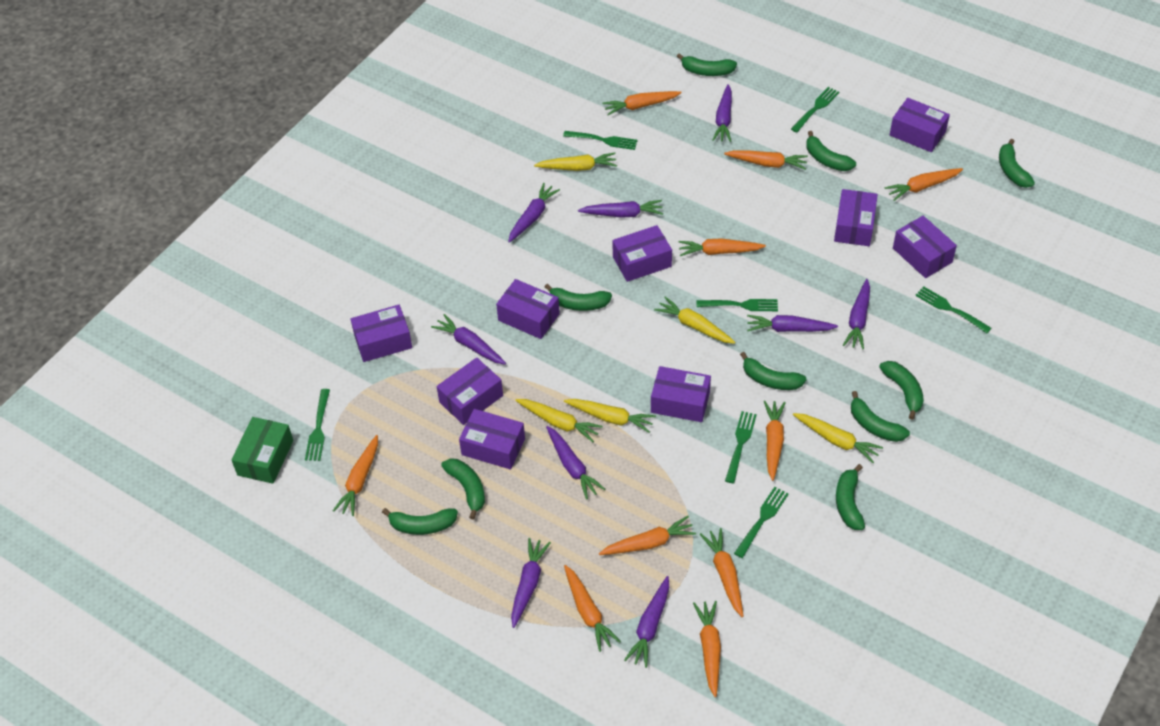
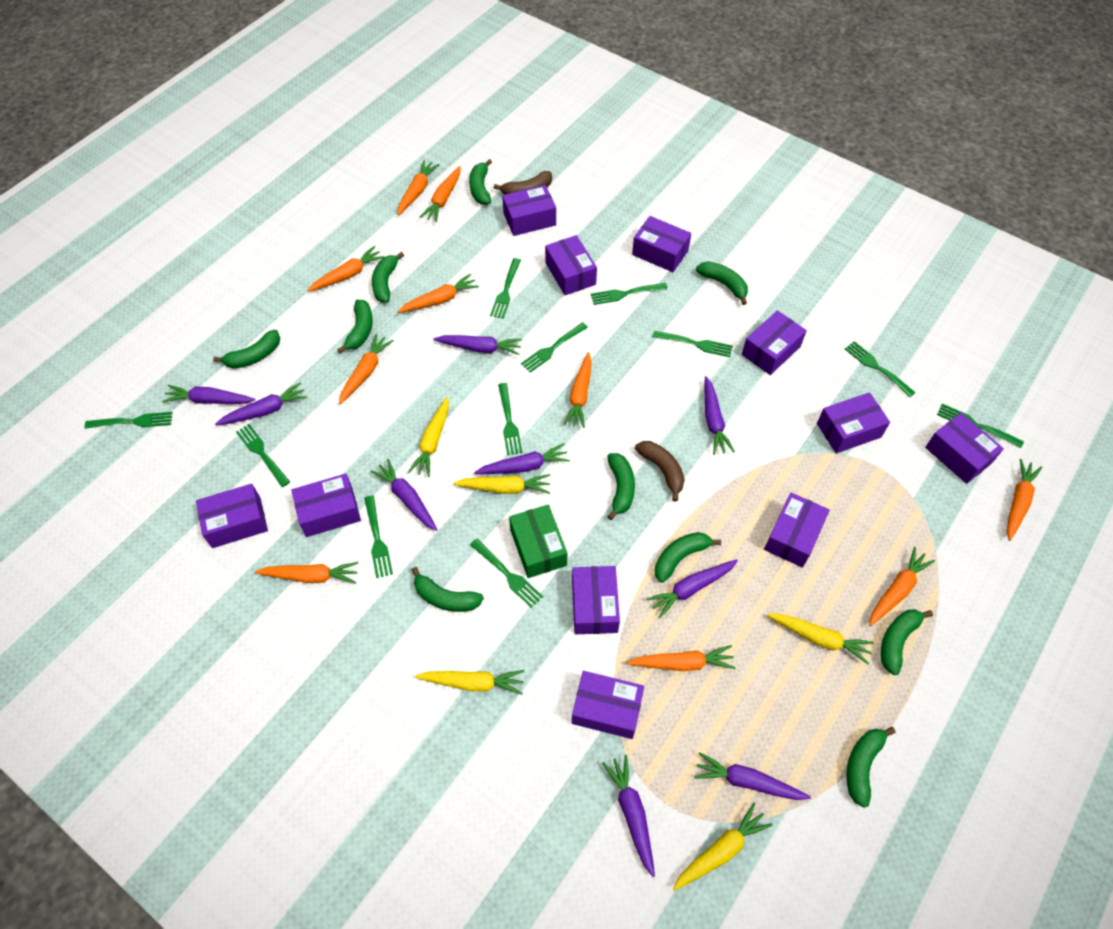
brown banana: none = 0 -> [494,171,552,195] [635,441,685,502] = 2
green fork: [305,389,330,461] [563,131,638,150] [697,299,778,311] [725,411,757,483] [734,487,789,558] [791,87,839,133] [915,286,992,333] = 7 -> [85,412,173,429] [236,424,290,487] [364,495,393,578] [470,539,543,608] [490,258,521,319] [498,383,522,455] [521,322,588,373] [591,283,668,305] [652,331,733,357] [845,341,916,397] [937,403,1024,448] = 11
purple box: [351,305,412,362] [437,357,503,425] [459,409,525,470] [496,279,560,339] [612,225,672,282] [651,366,711,422] [834,189,878,246] [890,98,950,152] [893,216,957,278] = 9 -> [196,484,268,548] [291,474,361,537] [502,185,556,236] [545,235,597,295] [572,566,620,634] [572,671,644,739] [632,216,691,272] [742,310,807,375] [764,493,830,568] [817,392,890,454] [925,413,1004,484] = 11

